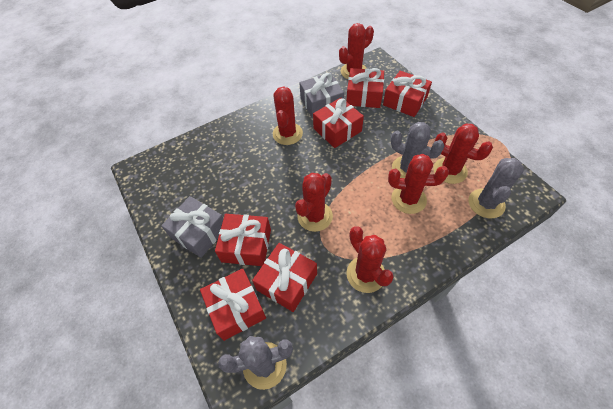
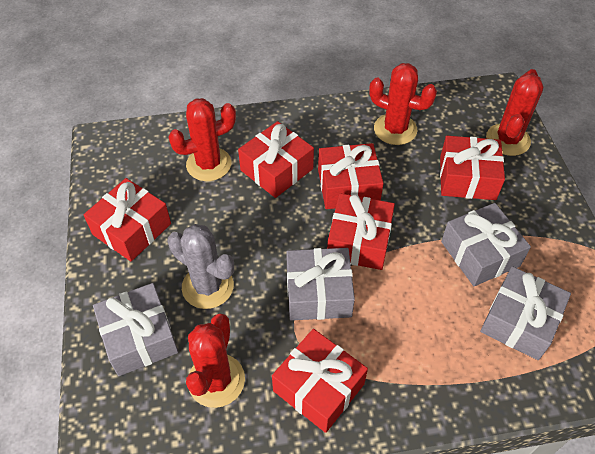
grey cactus: [218,336,293,390] [391,122,444,178] [469,158,524,218] = 3 -> [167,224,234,309] = 1
grey gift: [161,196,223,258] [299,73,344,118] = 2 -> [93,283,179,376] [286,248,355,320] [441,203,531,286] [480,266,571,360] = 4
red cactus: [273,86,303,145] [295,173,333,232] [339,23,374,79] [347,226,394,293] [388,154,449,214] [433,123,493,184] = 6 -> [168,98,236,181] [186,313,245,408] [369,63,437,145] [486,69,543,156] = 4

